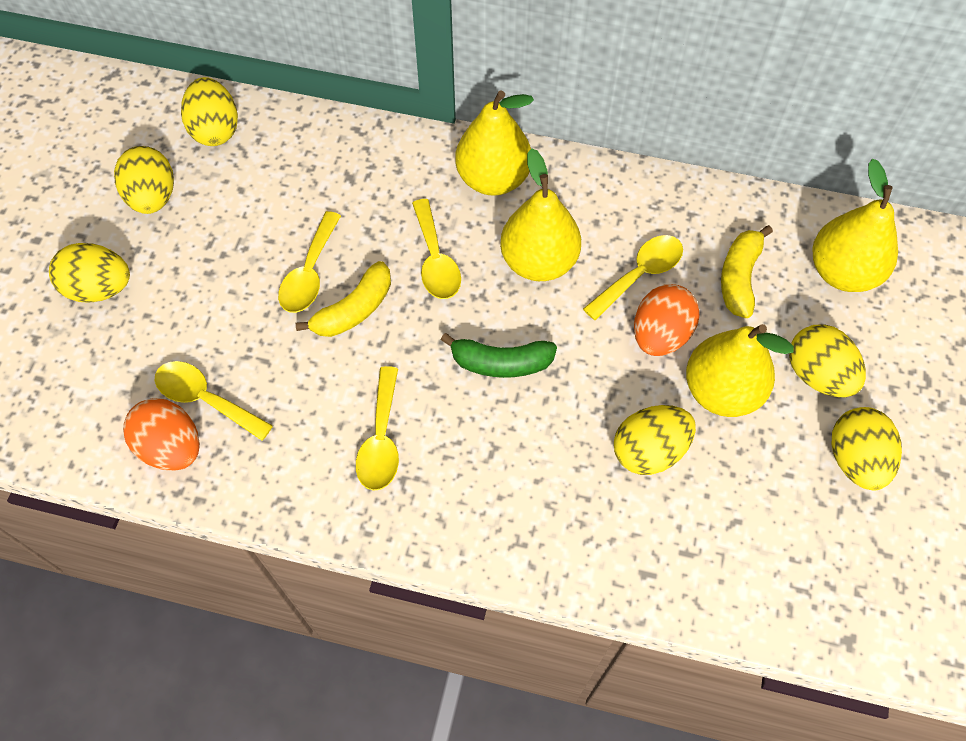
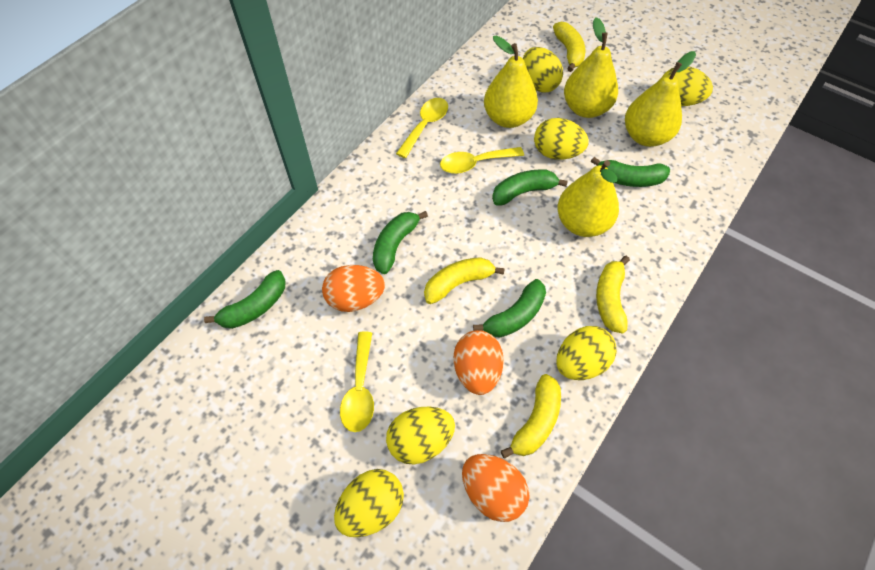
green banana: [441,333,557,378] = 1 -> [204,270,286,329] [373,211,428,274] [473,279,546,338] [492,169,568,206] [591,157,670,187] = 5
orange egg: [123,398,200,471] [634,284,699,356] = 2 -> [322,265,385,312] [454,330,504,395] [462,454,530,522] = 3
yellow banana: [296,261,391,337] [721,225,773,318] = 2 -> [424,257,505,304] [501,374,561,459] [553,22,585,72] [596,256,630,333] = 4
yellow spoon: [155,361,273,441] [278,211,341,313] [356,366,399,491] [412,199,461,299] [583,235,683,320] = 5 -> [340,332,374,432] [396,98,448,158] [440,147,524,174] = 3

